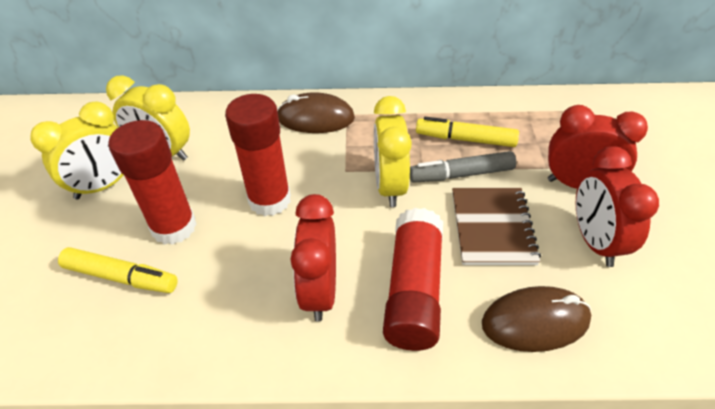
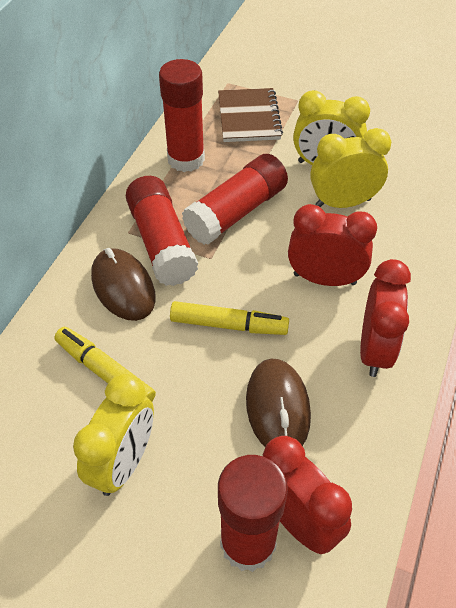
grey marker: [410,151,516,183] = 1 -> none = 0
red glue stick: [108,120,197,245] [225,94,291,216] [383,208,443,351] = 3 -> [126,176,198,286] [159,59,205,172] [182,154,288,245] [218,455,288,572] = 4

